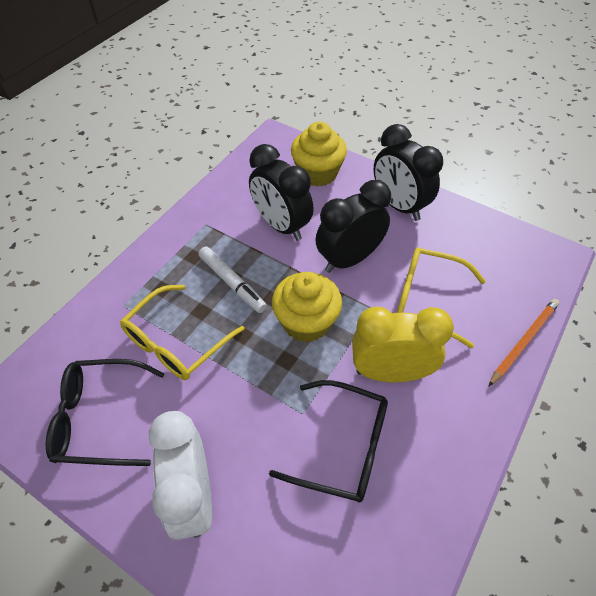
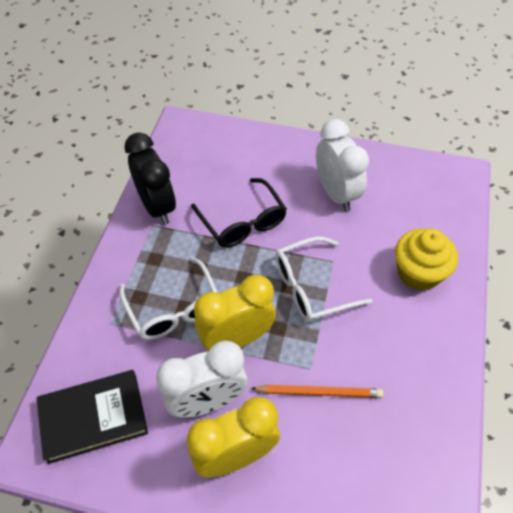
black book: none = 0 -> [37,370,148,464] = 1
black clock: [249,144,314,241] [315,180,391,273] [374,124,443,221] = 3 -> [124,133,176,225] = 1
black glasses: [46,359,165,466] [269,380,388,503] = 2 -> [191,178,287,248] = 1
white clock: [149,411,212,540] = 1 -> [156,341,248,418] [316,119,369,211] = 2
white glasses: none = 0 -> [119,257,218,340] [275,237,373,322] = 2
white marker: [198,246,267,313] = 1 -> none = 0
yellow clock: [352,306,454,382] = 1 -> [187,397,280,478] [194,275,276,351] = 2
yellow cupcake: [272,272,342,343] [291,122,347,187] = 2 -> [395,229,458,291] = 1
yellow glasses: [120,285,244,380] [397,248,486,348] = 2 -> none = 0

